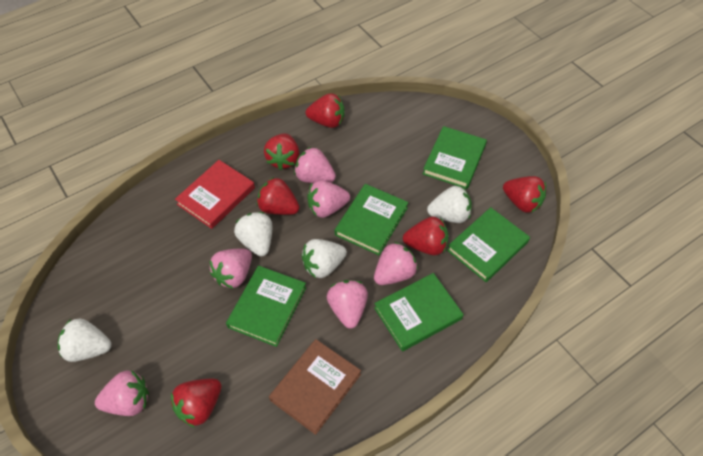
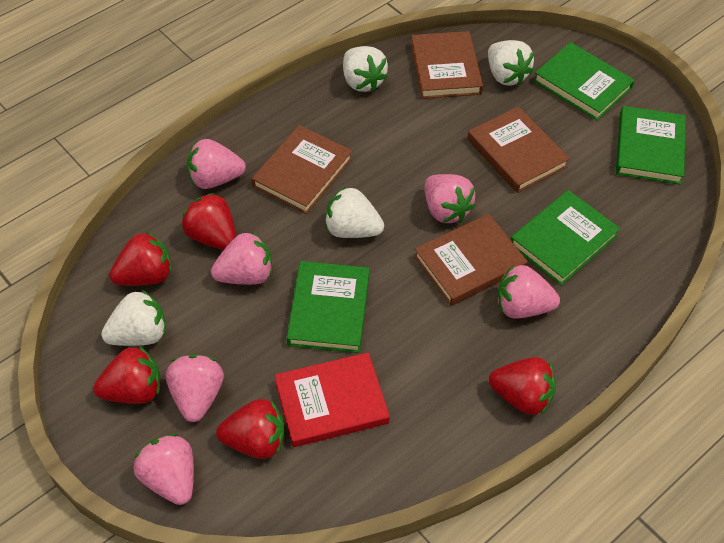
brown book: [269,339,361,435] = 1 -> [251,125,352,214] [411,31,483,99] [414,214,528,306] [467,107,570,193] = 4
green book: [226,266,306,347] [335,184,408,255] [374,273,464,351] [423,126,487,189] [447,207,530,282] = 5 -> [287,261,370,353] [510,190,620,285] [533,42,635,120] [616,106,686,185] = 4
red strawberry: [171,379,221,428] [257,177,300,215] [264,133,299,170] [306,93,345,128] [403,217,449,255] [503,176,546,213] = 6 -> [93,346,160,404] [109,231,172,286] [182,193,236,250] [216,399,285,459] [489,357,556,415] = 5

